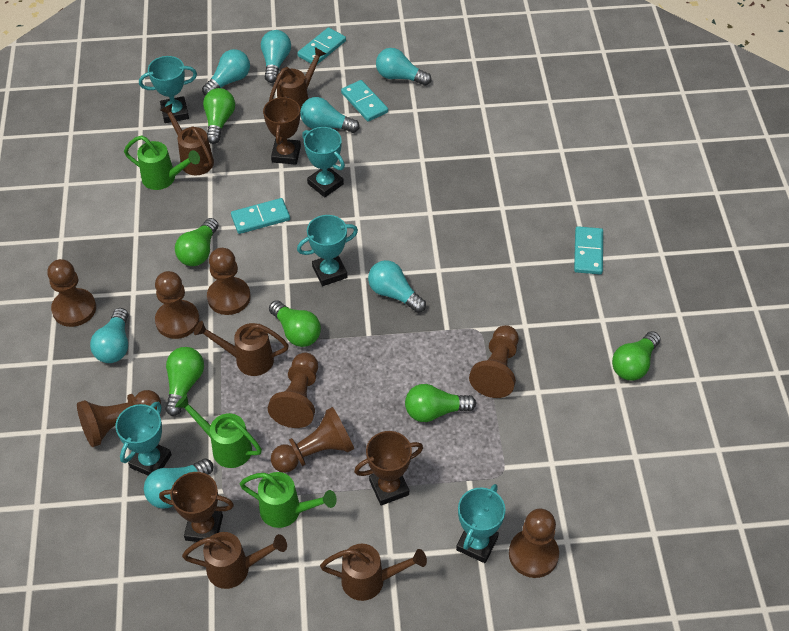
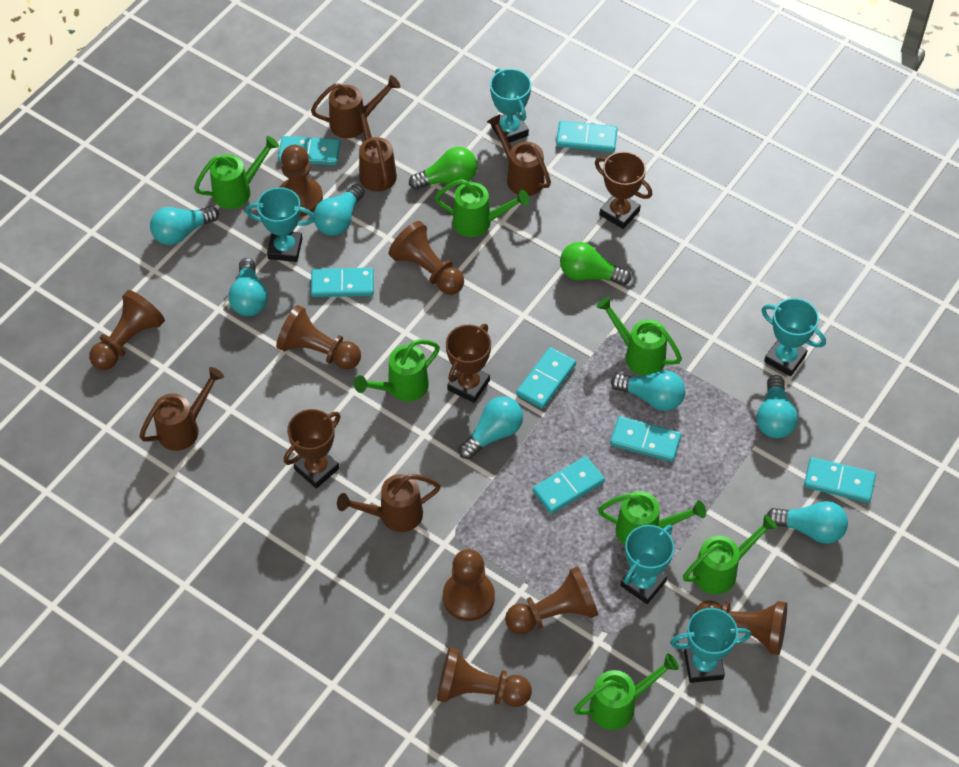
green light bulb: [165,347,204,416] [175,218,218,266] [203,88,235,144] [269,301,321,347] [405,384,476,422] [612,331,660,381] = 6 -> [409,147,477,190] [560,242,631,285] = 2
green watering can: [124,135,200,190] [175,395,262,468] [240,472,337,528] = 3 -> [194,136,279,209] [354,339,440,402] [435,179,530,237] [574,654,679,730] [596,296,682,376] [598,491,706,545] [683,515,777,594] = 7
turquoise domino: [231,198,290,234] [297,27,346,64] [341,80,388,122] [574,226,603,274] = 4 -> [278,136,340,165] [311,268,374,297] [516,347,576,409] [533,456,605,514] [556,121,618,152] [610,416,681,462] [804,457,876,503] = 7

